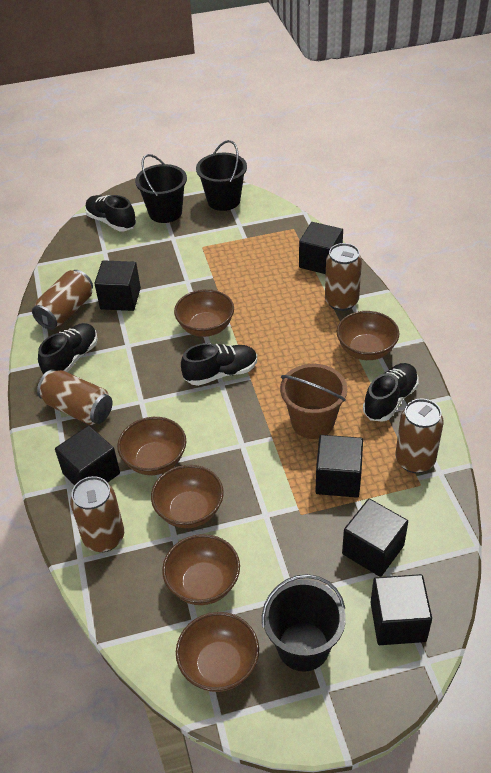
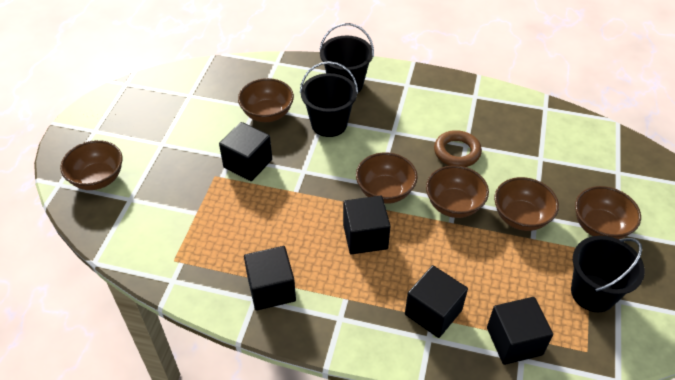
black cube: [55,425,120,485] [94,260,141,311] [299,222,343,274] [315,435,363,498] [342,499,408,577] [370,574,432,645] = 6 -> [219,122,272,181] [244,246,296,311] [343,196,391,254] [405,265,468,338] [487,297,553,365] = 5
black shoe: [38,323,98,374] [85,195,136,231] [181,343,257,386] [363,363,419,422] = 4 -> none = 0
brown bucket: [280,364,347,439] = 1 -> none = 0
brown can: [32,270,93,330] [37,369,112,425] [70,476,124,552] [325,243,362,311] [395,399,444,473] = 5 -> none = 0
brown ring: none = 0 -> [434,130,482,167] = 1

